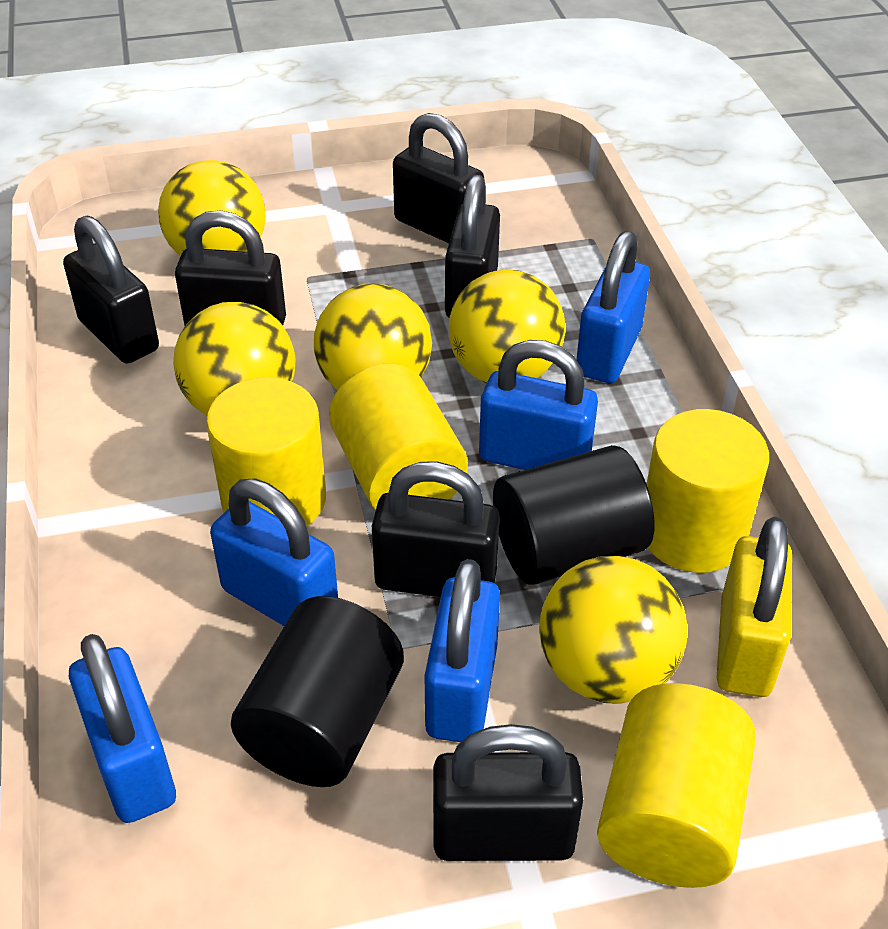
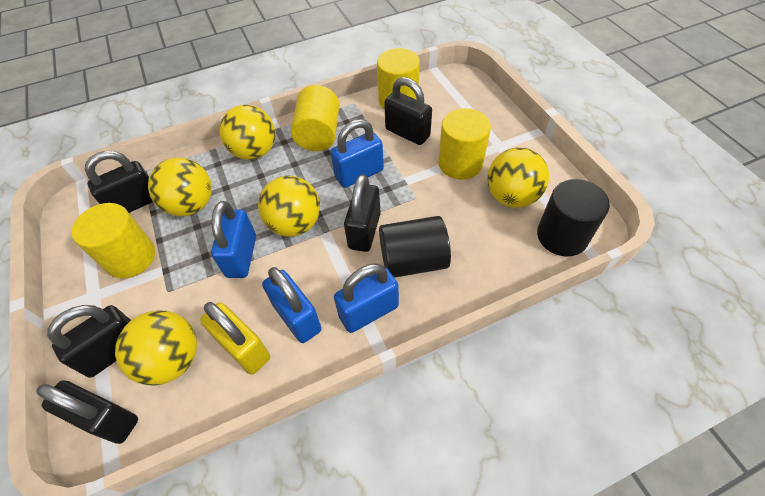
black padlock: [63,216,159,364] [175,210,286,326] [372,461,500,597] [393,113,484,243] [433,724,583,861] [445,175,500,317] = 6 -> [37,380,138,444] [47,305,131,378] [85,151,153,213] [344,174,381,252] [384,77,432,145] = 5
blue padlock: [69,634,176,823] [210,479,338,626] [425,559,500,742] [479,340,598,470] [576,231,650,383] = 5 -> [211,201,256,278] [262,267,322,343] [331,119,384,188] [334,263,399,333] = 4

